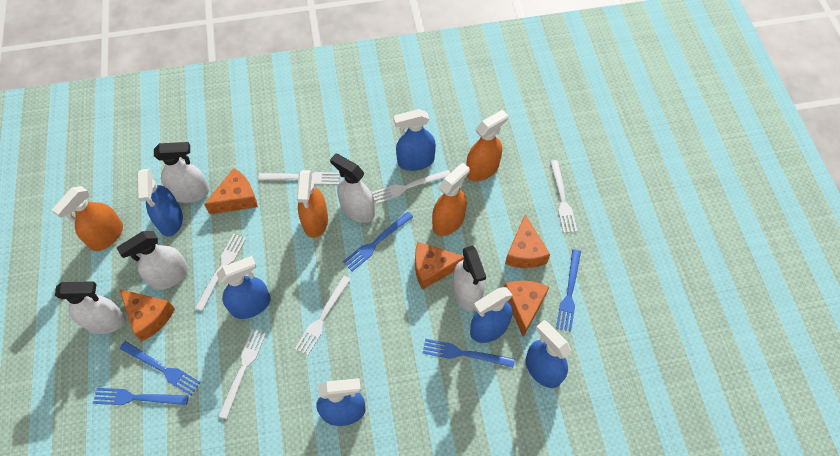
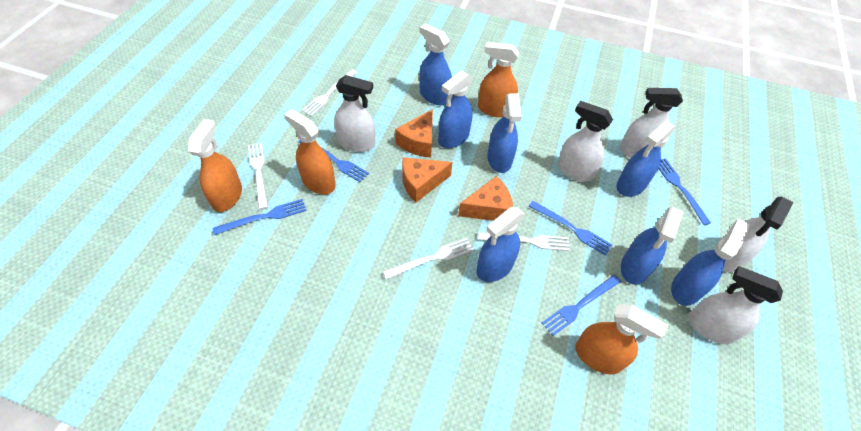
blue spray bottle: [137,169,183,236] [217,256,271,319] [316,378,366,426] [393,109,436,171] [470,287,513,343] [525,320,571,388] = 6 -> [419,23,452,105] [438,70,473,148] [476,207,525,282] [487,93,522,173] [616,121,675,197] [621,206,684,284] [671,219,749,306] = 7
orange cheese: [119,289,175,341] [204,168,258,214] [415,242,464,290] [504,280,549,337] [505,215,550,268] = 5 -> [395,109,433,158] [402,157,453,202] [458,176,513,221] = 3
white fork: [195,234,246,311] [218,329,266,419] [258,172,340,185] [295,275,351,356] [371,170,450,204] [550,160,577,233] = 6 -> [248,143,268,210] [302,69,357,116] [383,238,474,280] [478,232,570,251] = 4

